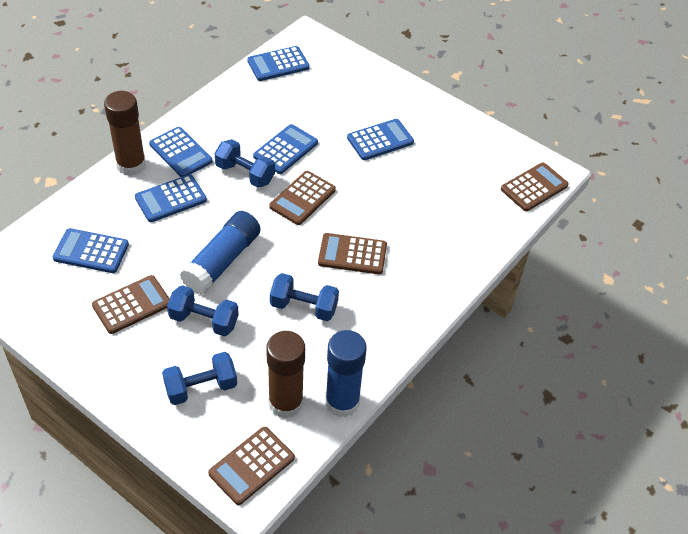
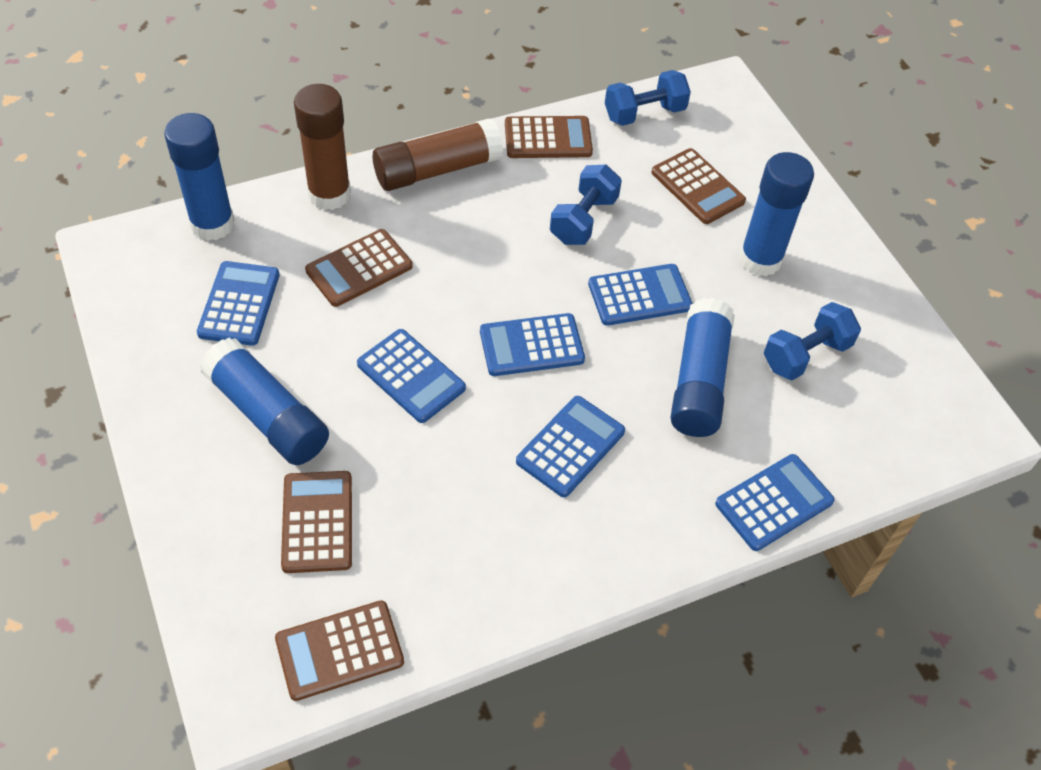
blue dumbbell: [162,352,237,405] [167,285,239,336] [214,139,275,188] [270,273,339,321] = 4 -> [550,165,622,245] [605,70,691,126] [764,302,861,380] = 3
blue glue stick: [180,211,261,295] [325,330,367,417] = 2 -> [164,113,235,241] [200,338,329,465] [670,298,735,437] [739,152,814,276] = 4

